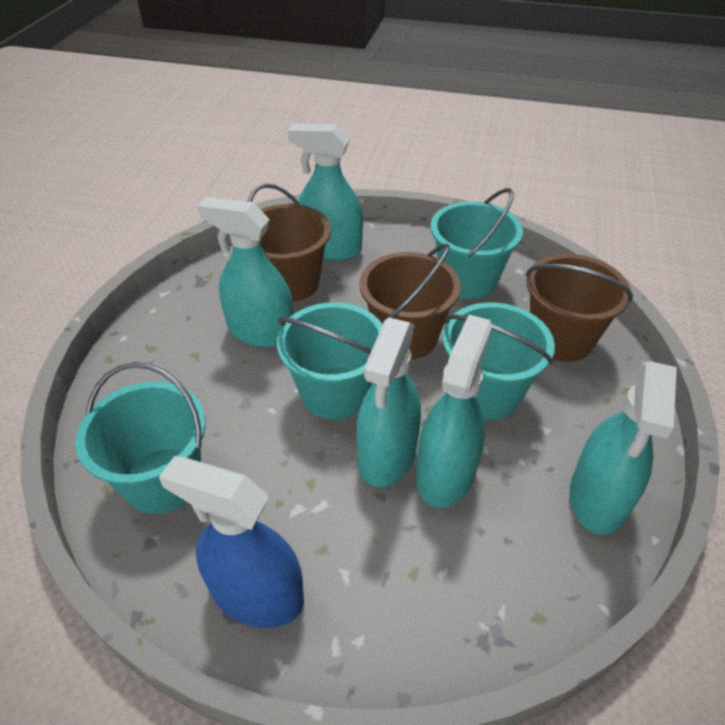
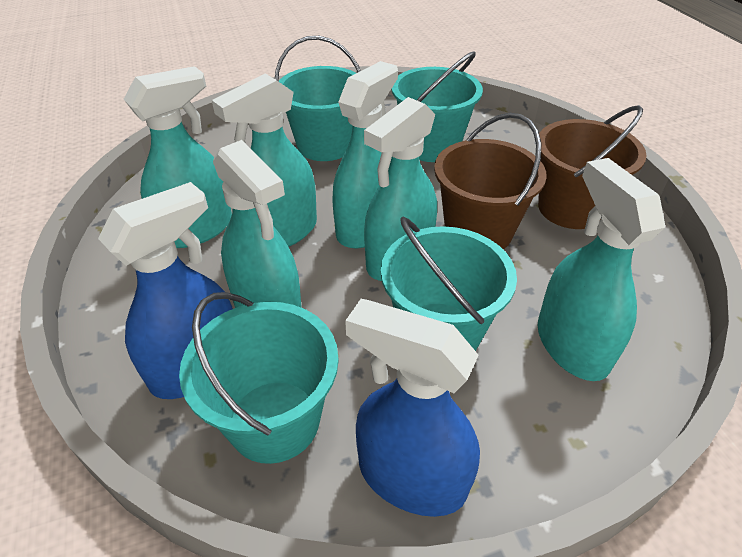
blue spray bottle: [159,456,304,628] = 1 -> [98,182,233,399] [345,299,480,517] = 2
brown bucket: [248,183,331,302] [359,243,461,359] [526,254,633,362] = 3 -> [434,113,547,249] [538,105,647,229] = 2
turquoise spray bottle: [197,197,294,347] [287,124,363,260] [356,318,421,487] [416,315,492,508] [569,361,677,535] = 5 -> [124,66,232,248] [212,73,317,247] [213,140,302,308] [332,61,398,248] [364,97,437,281] [538,158,665,381] = 6

